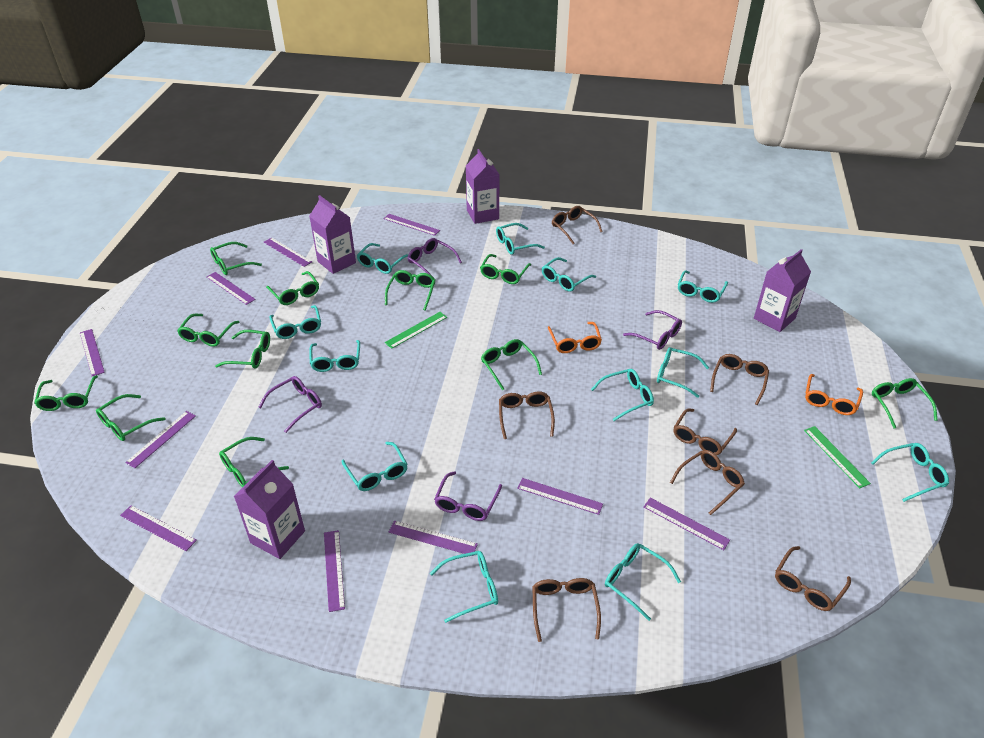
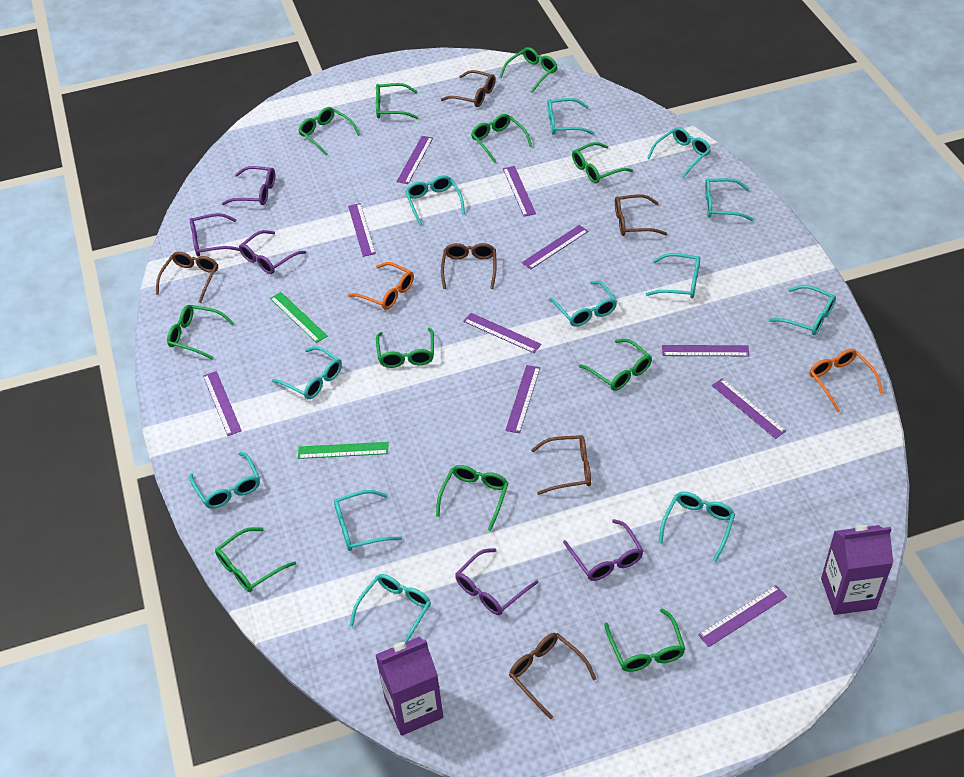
brown glasses: [499,391,555,439] [532,578,601,642] [552,206,603,244] [670,450,745,515] [674,408,737,455] [710,354,769,405] [775,546,851,611] = 7 -> [156,252,218,303] [441,70,495,107] [441,243,497,289] [509,633,597,719] [531,435,591,495] [615,194,667,236] = 6
purple carton: [234,460,305,559] [309,195,356,274] [466,149,500,224] [754,249,811,332] = 4 -> [376,636,443,736] [821,525,893,615] = 2
purple glasses: [259,376,322,433] [407,238,462,279] [434,471,502,521] [623,310,682,350] = 4 -> [190,213,240,257] [222,166,275,205] [239,230,306,274] [455,548,538,615] [563,519,643,581] = 5

